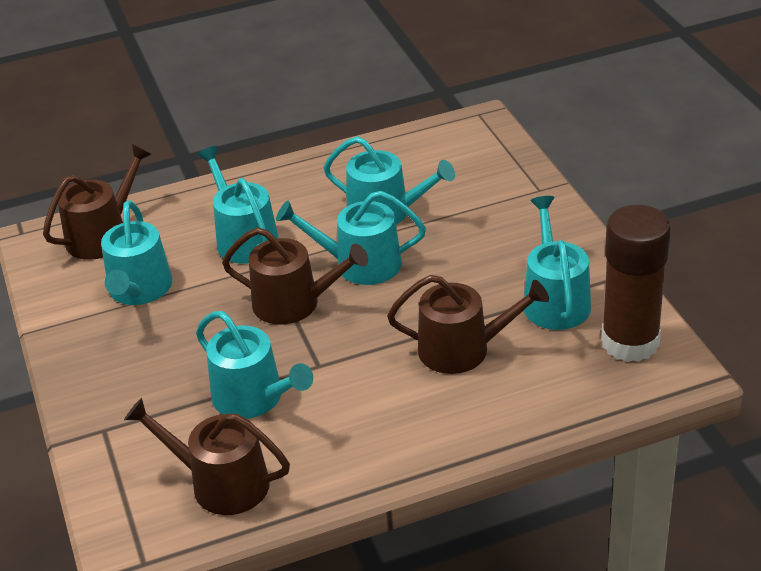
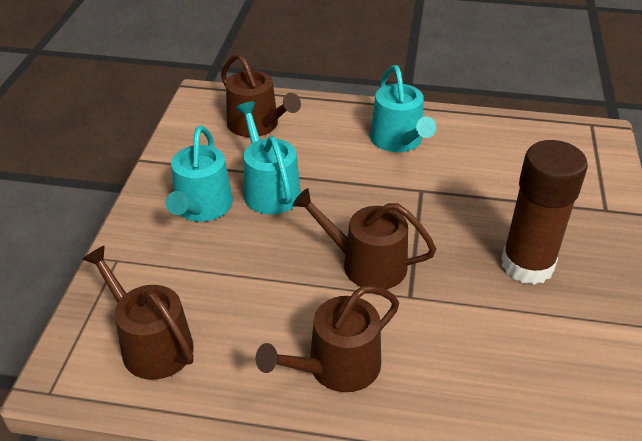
turquoise watering can: [101,200,172,305] [196,311,313,419] [197,146,279,264] [276,191,426,285] [323,136,455,225] [524,196,591,330] = 6 -> [166,126,233,222] [236,102,301,214] [370,65,436,152] = 3

